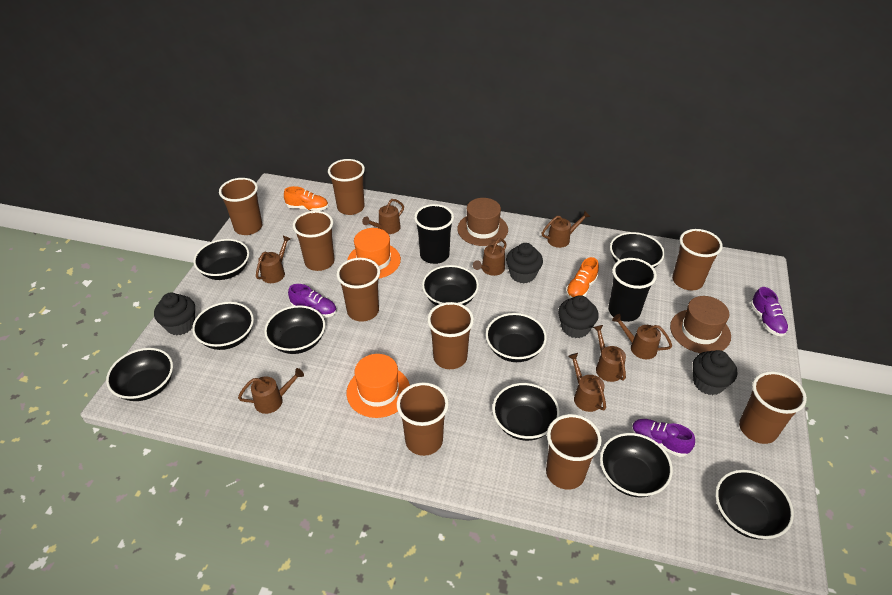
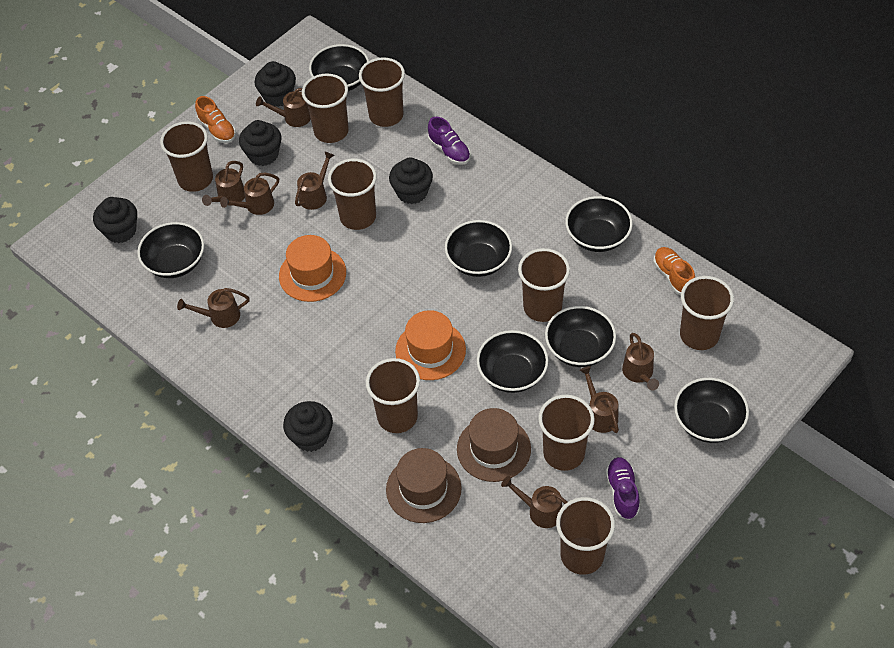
black bowl: [106,348,173,401] [192,302,254,350] [193,239,249,280] [264,305,325,354] [422,265,479,306] [486,313,547,362] [492,383,560,441] [600,433,673,497] [610,232,665,268] [715,470,794,540] = 10 -> [137,222,204,278] [309,44,369,91] [445,220,512,277] [477,330,548,393] [545,306,616,367] [565,196,633,252] [674,378,749,443] = 7
black cup: [414,204,454,264] [608,258,657,322] = 2 -> none = 0
black cupcake: [154,293,195,335] [506,243,543,283] [558,295,599,338] [693,350,737,395] = 4 -> [93,197,137,243] [239,120,282,166] [254,61,296,107] [283,401,333,452] [389,158,433,204] = 5
purple shoe: [288,284,337,318] [632,419,695,457] [751,287,788,337] = 3 -> [428,117,471,165] [605,457,640,520] = 2

